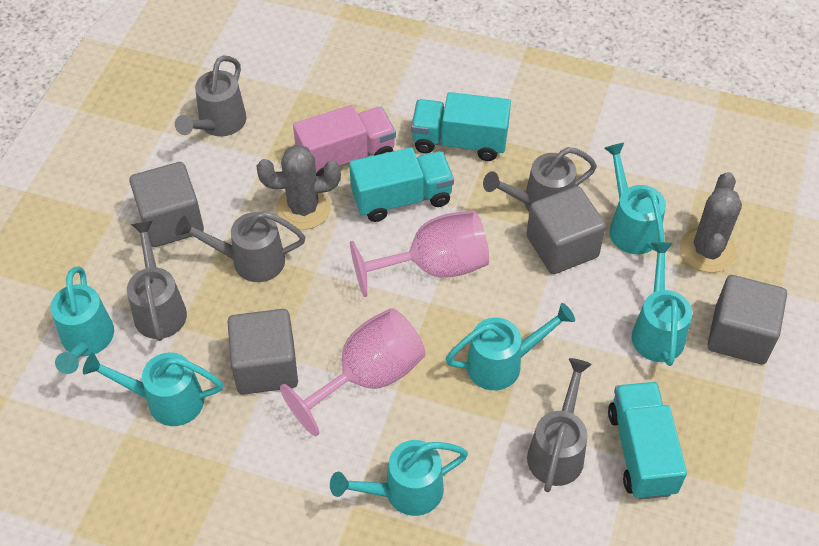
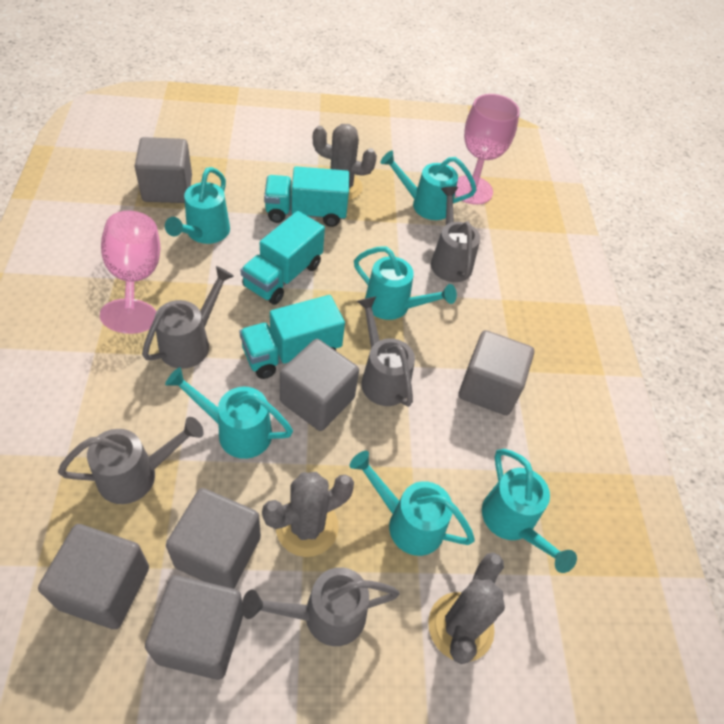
grey cactus: [257,145,341,230] [680,172,742,273] = 2 -> [262,472,354,557] [313,124,377,201] [428,553,505,664] = 3
grey cube: [129,162,204,247] [227,309,298,395] [526,186,606,274] [707,275,787,364] = 4 -> [38,524,149,629] [134,137,192,203] [145,575,243,680] [166,488,261,589] [280,339,359,431] [459,330,534,415] = 6
pink truck: [293,105,396,176] = 1 -> none = 0

